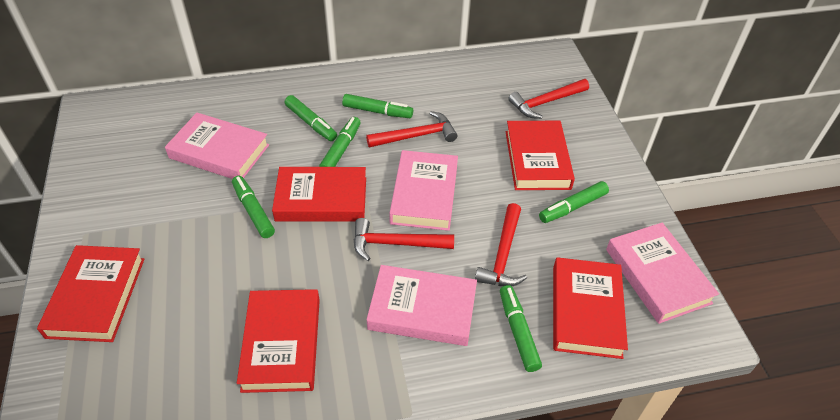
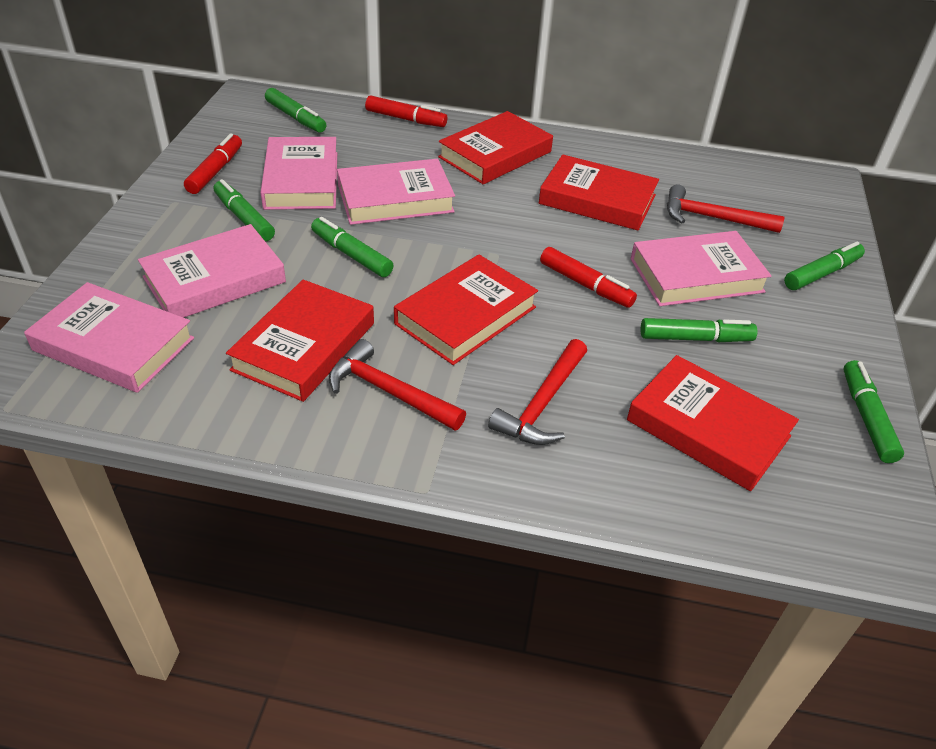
pink book: [165,112,269,179] [367,265,477,346] [389,150,458,231] [606,223,719,324] = 4 -> [24,282,194,393] [138,224,286,318] [261,137,337,210] [337,159,455,225] [631,231,771,306] = 5
red hammer: [354,218,454,261] [366,111,457,148] [475,203,527,286] [508,79,589,119] = 4 -> [329,339,466,431] [488,339,587,445] [667,184,784,233] = 3
red marker: none = 0 -> [184,133,242,194] [365,95,447,127] [540,247,637,308] = 3

